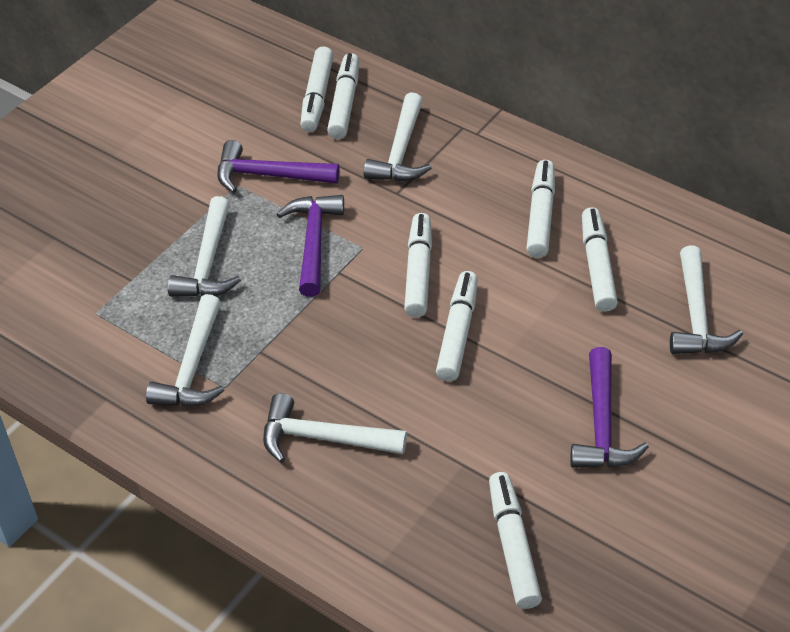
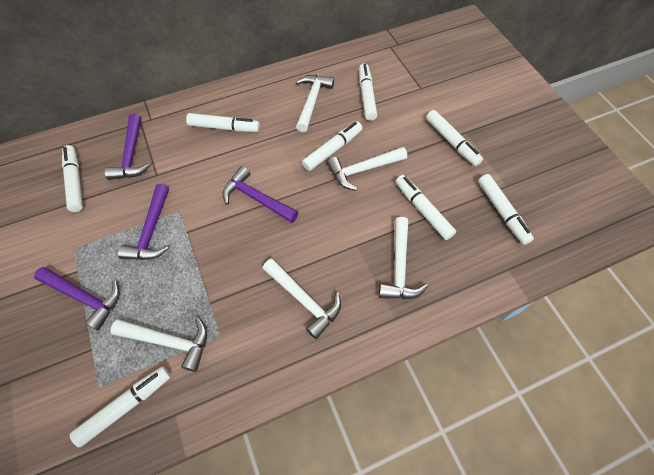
purple hammer: [217,140,339,193] [277,195,344,297] [570,347,649,468] = 3 -> [34,267,120,331] [105,114,151,180] [118,184,169,260] [222,166,299,223] = 4
white marker: [300,46,334,132] [327,53,359,139] [404,213,432,317] [436,271,478,381] [489,472,542,609] [526,160,555,258] [582,207,618,312] = 7 -> [62,145,83,212] [70,366,170,447] [186,113,260,132] [302,121,362,171] [359,63,377,121] [396,175,456,240] [426,110,483,166] [478,174,534,245] = 8

